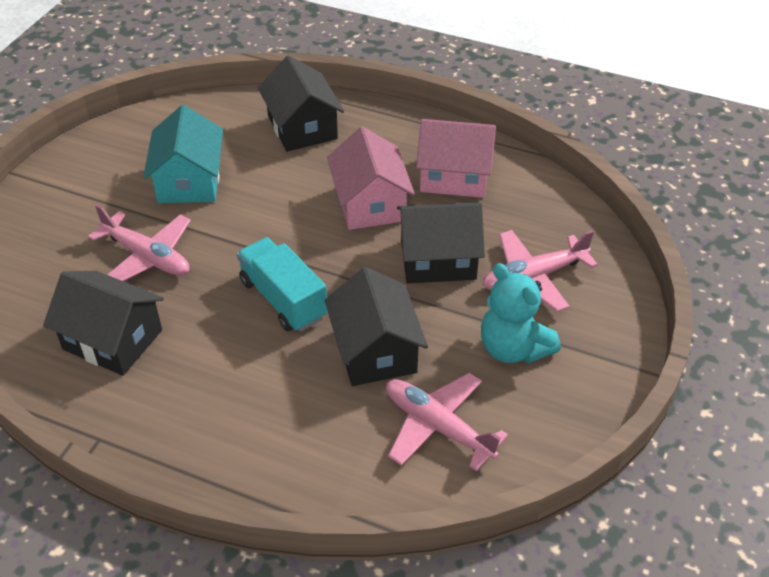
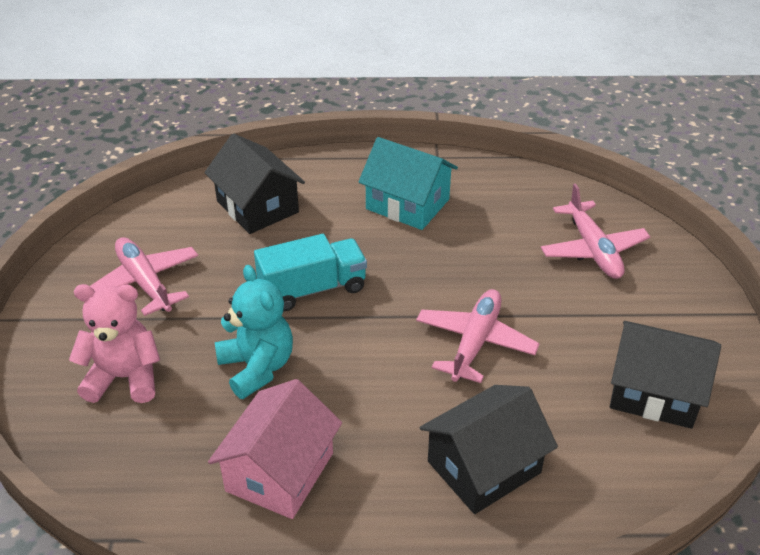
black house: [43,271,164,376] [258,55,344,152] [325,267,428,386] [397,202,485,283] = 4 -> [204,133,305,234] [419,385,558,514] [610,321,721,429] = 3
pink house: [327,127,415,230] [416,119,496,198] = 2 -> [208,379,342,519] = 1
pink teddy bear: none = 0 -> [69,284,160,403] = 1

